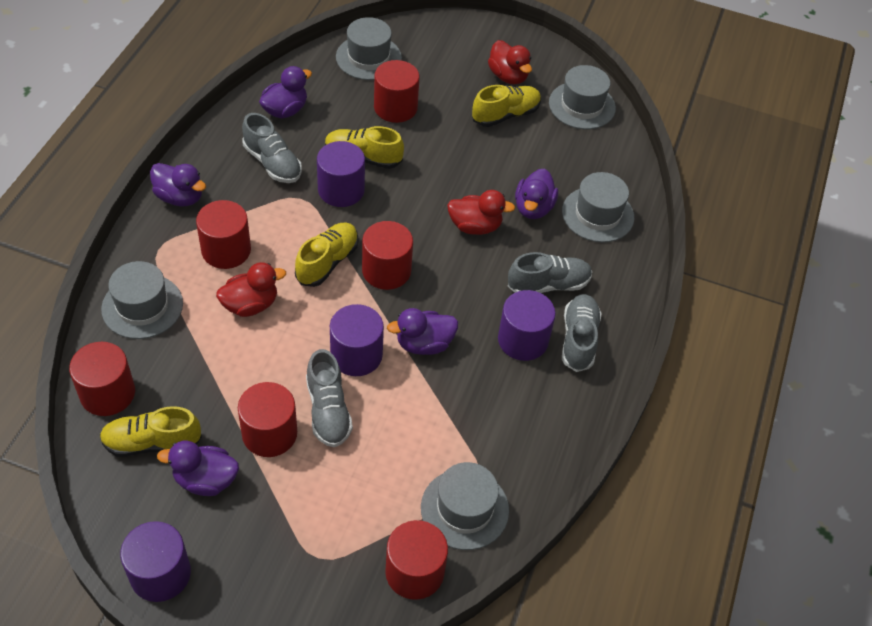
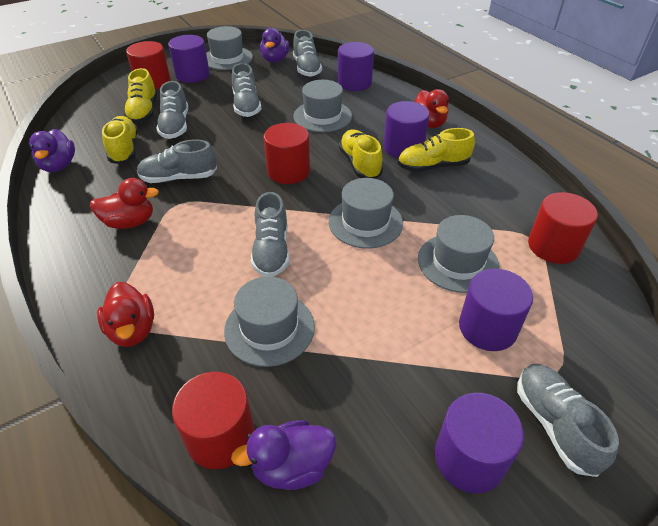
grey shoe: [242,113,302,183] [306,349,353,447] [508,252,592,293] [562,294,601,372] = 4 -> [137,139,217,183] [156,81,188,139] [232,63,261,117] [251,192,290,277] [293,30,322,77] [517,364,619,477] = 6
purple cylinder: [120,521,191,602] [317,141,365,207] [330,304,384,376] [498,290,556,361] = 4 -> [168,35,210,83] [337,42,374,91] [383,101,429,158] [435,393,524,493] [459,269,533,351] = 5
purple duck: [150,163,206,206] [157,441,239,496] [259,66,312,118] [387,308,458,355] [515,168,558,219] = 5 -> [29,129,75,172] [231,420,336,490] [260,28,290,63] = 3
red cylinder: [69,342,135,416] [196,200,251,269] [238,382,297,457] [362,221,413,290] [374,60,420,123] [385,520,448,600] = 6 -> [126,41,170,89] [172,372,254,469] [264,123,310,184] [528,192,598,264] = 4

